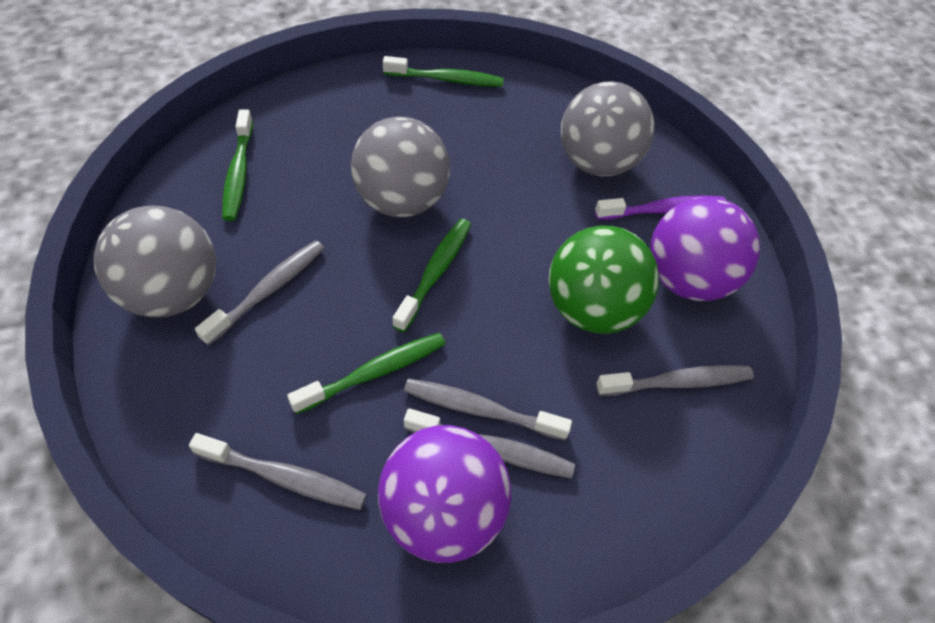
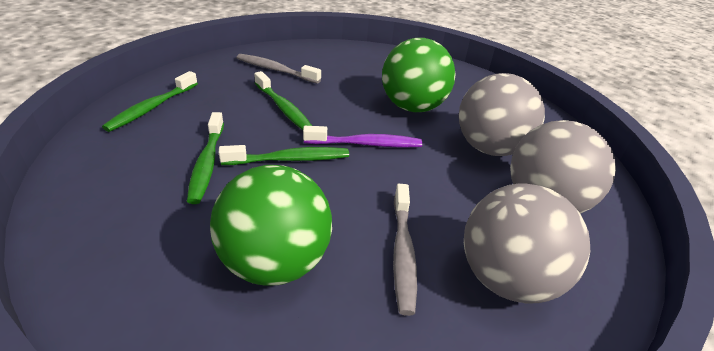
green ball: [549,226,659,334] = 1 -> [210,165,332,285] [382,38,455,112] = 2
grey toothbrush: [189,433,367,510] [195,240,324,346] [404,378,572,440] [404,408,575,479] [596,365,754,396] = 5 -> [237,54,321,84] [393,184,417,316] = 2
purple ball: [378,425,511,563] [651,197,760,301] = 2 -> none = 0

